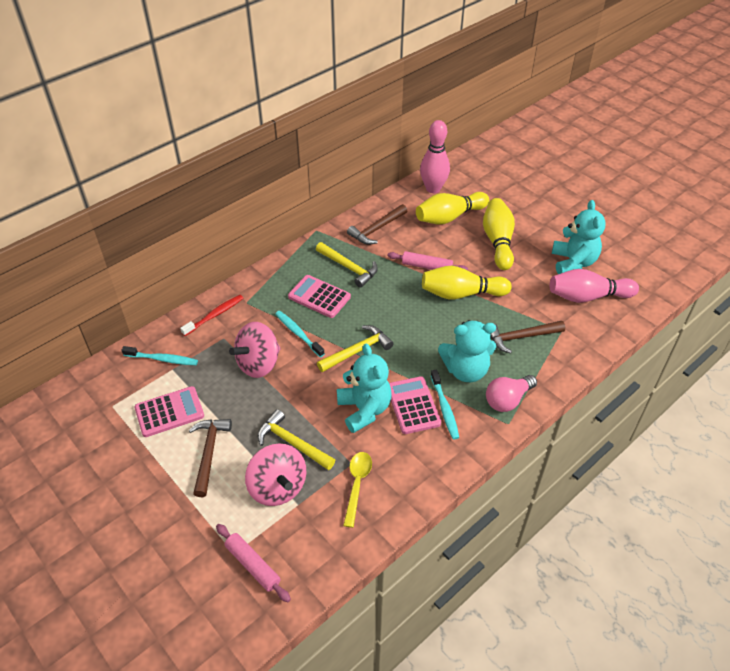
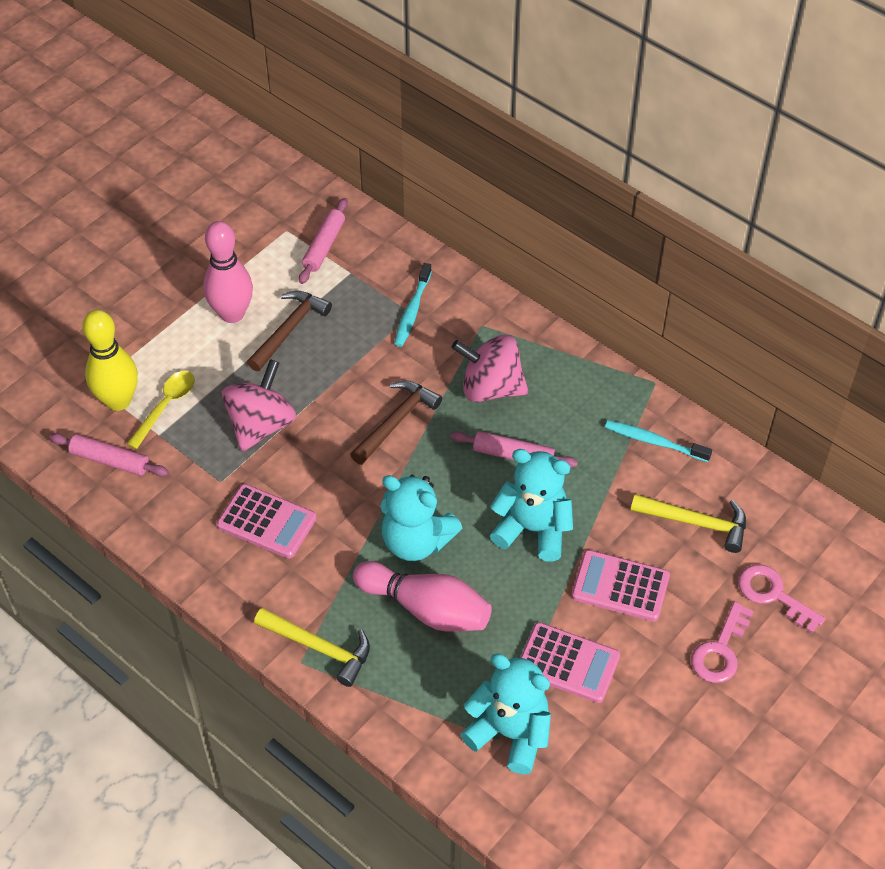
brown hammer: [189,419,232,497] [347,204,407,245] [490,321,565,354] = 3 -> [247,290,332,371] [350,380,442,465] = 2
pink key: none = 0 -> [691,602,754,683] [738,564,825,633] = 2
pink light bulb: [486,375,537,412] = 1 -> none = 0
pink rolling pin: [216,524,291,602] [387,251,468,271] = 2 -> [49,433,169,477] [299,198,348,284] [450,431,578,468] = 3
red toothbrush: [180,295,243,336] = 1 -> none = 0
turquoise toothbrush: [121,346,198,365] [275,311,324,357] [431,369,459,440] = 3 -> [394,263,432,347] [605,420,712,462] = 2
yellow bowling pin: [416,192,489,224] [422,266,512,299] [483,198,515,270] = 3 -> [83,310,138,411] = 1
yellow hammer: [258,409,335,470] [316,242,378,288] [317,325,394,372] = 3 -> [254,608,370,687] [631,494,746,553] = 2

